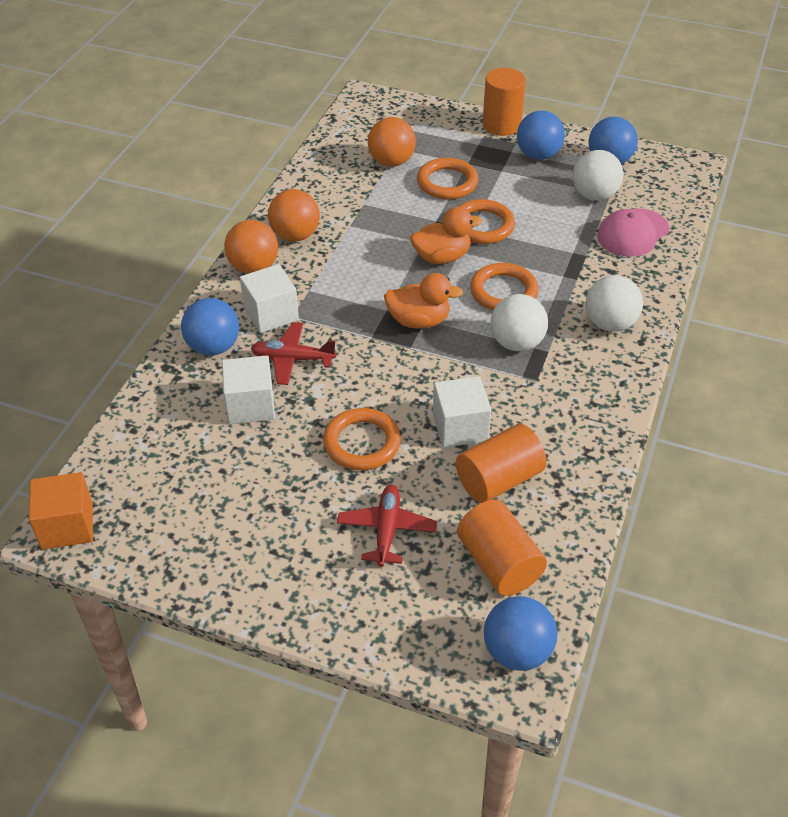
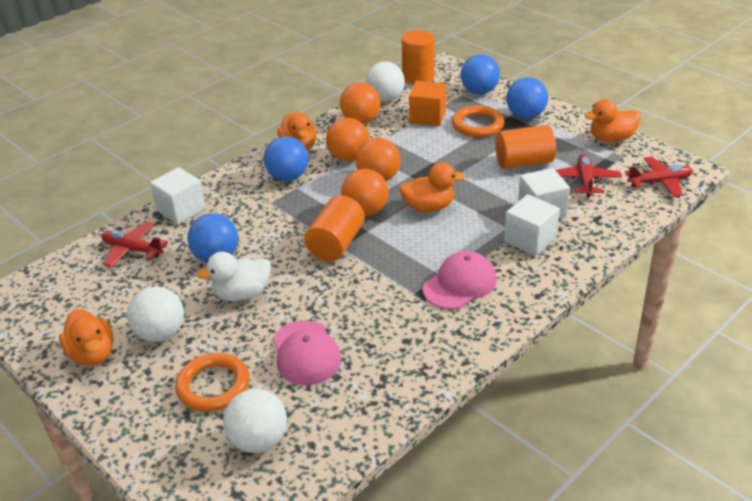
orange ball: [224,220,278,274] [268,189,320,242] [368,117,416,167] = 3 -> [326,118,369,161] [340,82,381,124] [341,169,388,216] [355,138,400,181] = 4
orange duck: [384,273,463,329] [410,207,482,264] = 2 -> [59,309,113,366] [277,112,317,151] [399,162,465,212] [585,99,641,142] = 4
orange ring: [323,408,401,470] [417,158,478,199] [458,199,515,244] [470,263,539,310] = 4 -> [175,353,249,412] [452,105,504,137] = 2
pink cap: [597,208,669,257] = 1 -> [273,320,342,385] [422,251,496,309] = 2
red plane: [250,322,336,385] [337,485,437,567] = 2 -> [101,221,168,267] [556,154,622,197] [625,156,693,197] = 3
white duck: none = 0 -> [197,252,271,301] = 1

